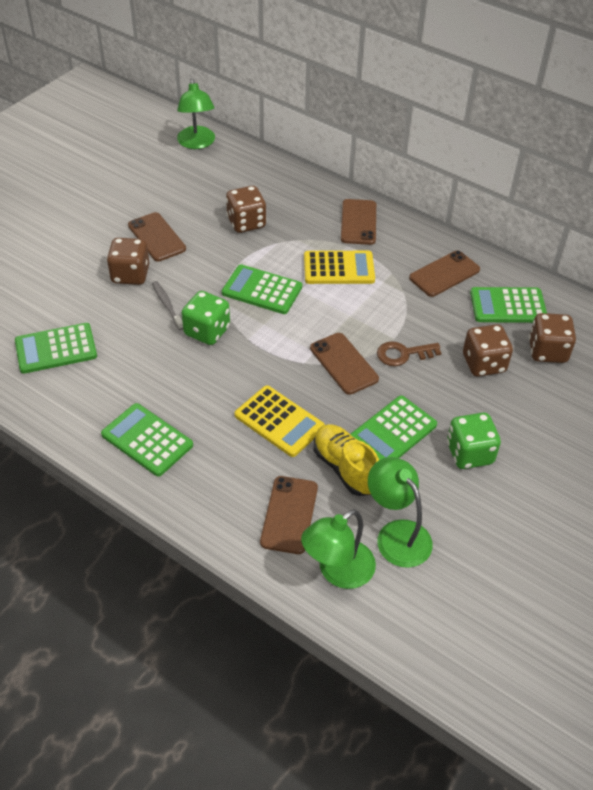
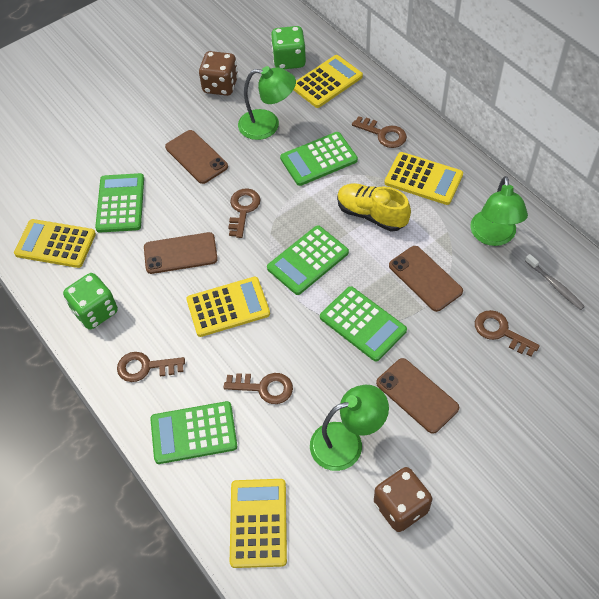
brown dice: [107,238,149,285] [226,186,266,233] [463,324,513,377] [529,313,576,363] = 4 -> [199,51,238,96] [374,467,432,532] = 2
brown key: [377,341,441,366] = 1 -> [117,352,185,382] [223,373,293,404] [228,188,261,238] [352,116,407,148] [475,310,540,357] = 5
brown phone: [128,212,186,261] [260,476,318,554] [310,333,379,395] [341,199,376,245] [409,250,480,297] = 5 -> [144,232,218,274] [165,130,228,184] [376,358,459,434] [389,246,463,312] = 4
yellow calculator: [234,385,325,457] [304,251,375,284] = 2 -> [14,219,96,268] [186,277,270,337] [230,479,287,568] [294,55,363,108] [384,152,463,205] = 5

